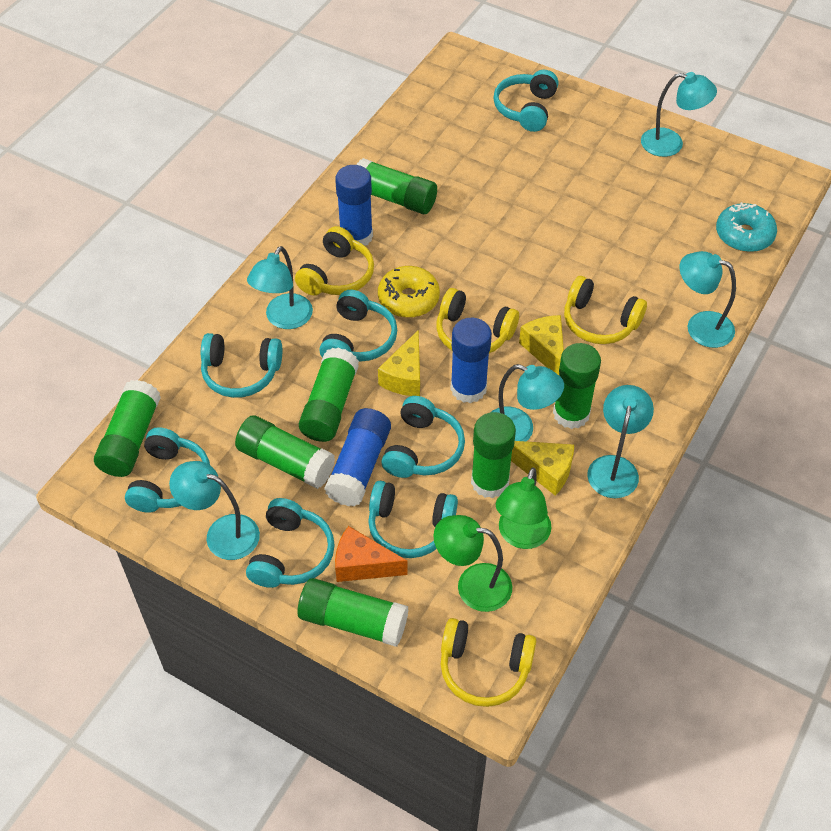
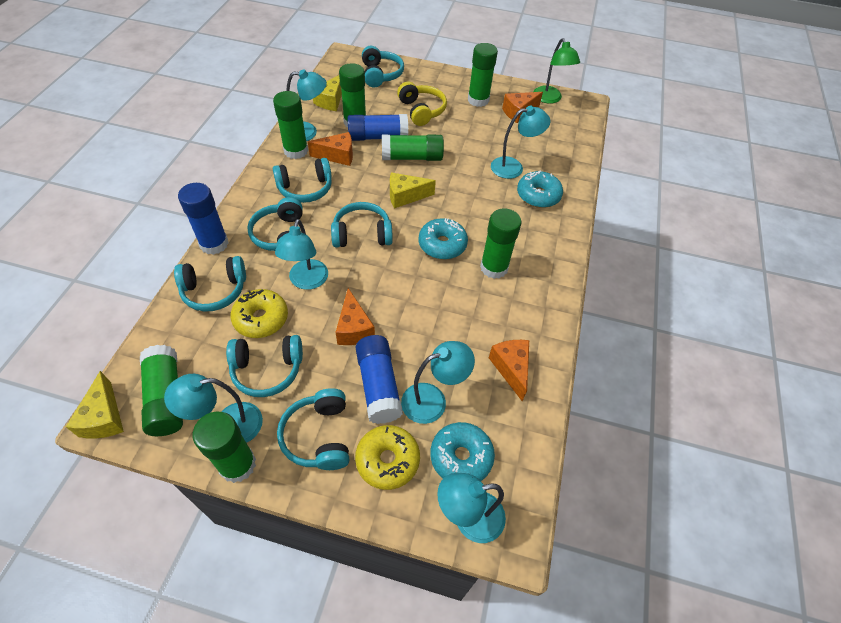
green lamp: [433,515,512,612] [496,467,552,549] = 2 -> [533,38,580,104] = 1
orange cheese: [335,526,408,582] = 1 -> [308,132,353,166] [336,288,375,345] [489,340,529,401] [502,92,543,123] = 4
turquoise donut: [716,202,777,252] = 1 -> [419,218,468,259] [430,422,495,481] [517,171,563,208] = 3
yellow donut: [378,266,440,318] = 1 -> [231,289,288,338] [355,425,420,490] = 2
yellow headphones: [295,226,374,295] [436,288,519,353] [440,618,536,707] [564,276,647,344] = 4 -> [397,82,447,126] = 1

